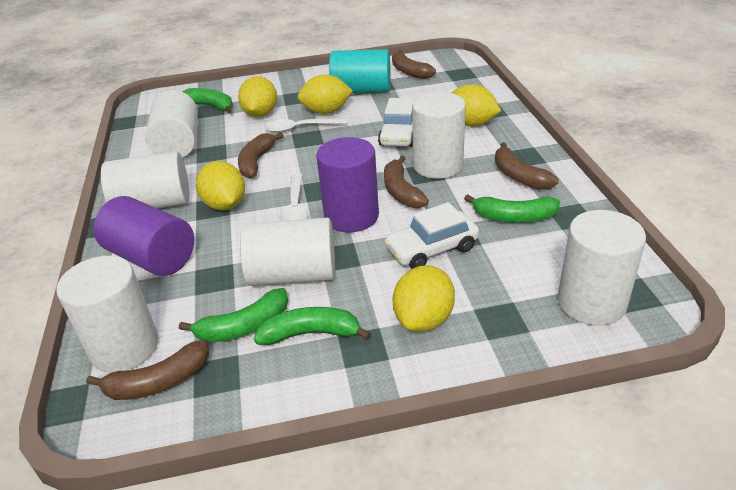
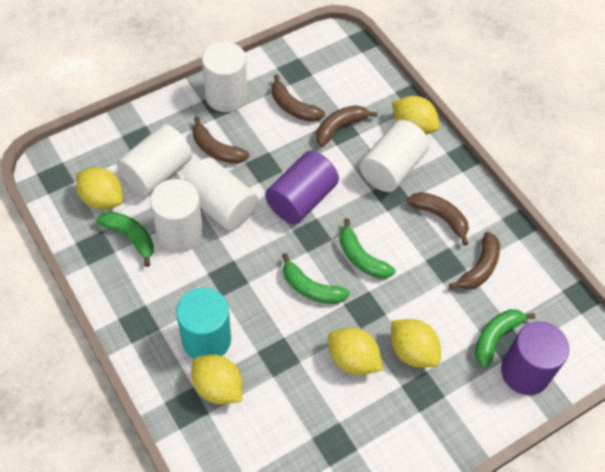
white car: [378,98,415,147] [384,202,479,269] = 2 -> none = 0
white cylinder: [56,256,158,373] [101,151,190,208] [145,90,198,158] [240,218,335,286] [412,92,466,179] [558,210,646,326] = 6 -> [117,124,192,196] [150,179,203,252] [184,158,258,231] [202,41,247,112] [360,120,429,192] = 5
white spoon: [264,118,347,133] [280,173,308,221] = 2 -> none = 0

